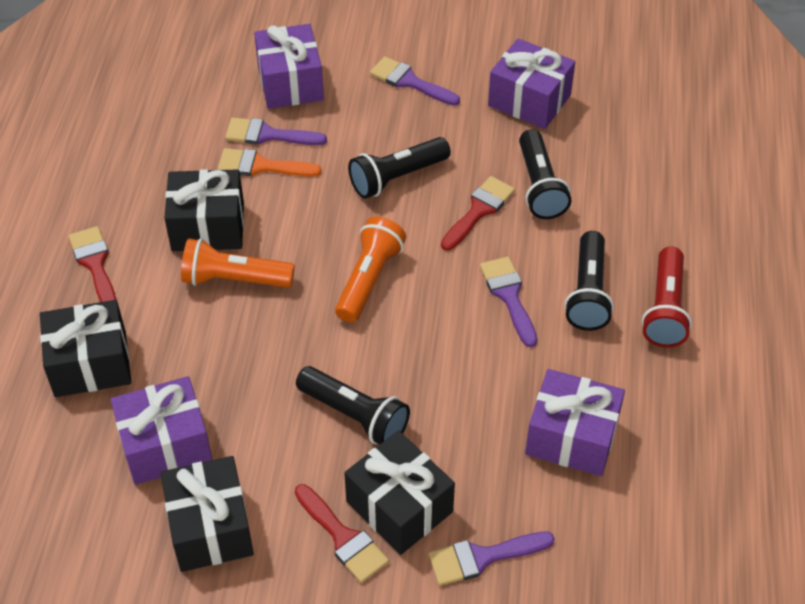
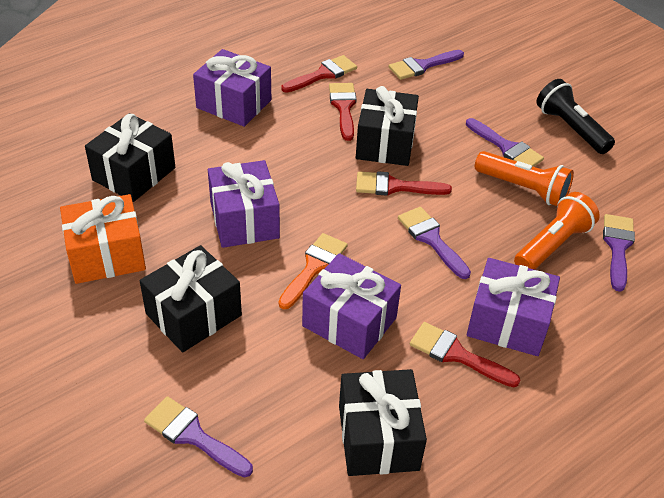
black flashlight: [296,366,410,445] [348,137,451,199] [519,129,571,219] [564,231,614,331] = 4 -> [536,79,615,154] = 1
orange gift: none = 0 -> [60,194,146,284] = 1
purple brush: [225,118,327,145] [370,56,460,106] [429,532,555,585] [480,257,537,347] = 4 -> [144,396,253,477] [389,50,464,80] [398,207,471,279] [466,118,544,167] [603,214,635,292] = 5
red brush: [69,226,117,302] [295,484,389,583] [441,176,515,251] = 3 -> [281,55,357,93] [329,83,356,141] [356,171,452,196] [410,322,520,387] = 4
red flashlight: [642,246,692,348] = 1 -> none = 0

